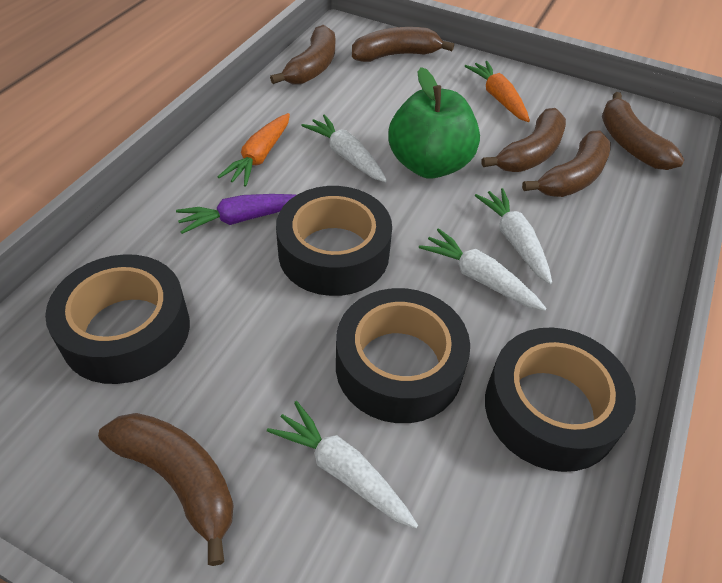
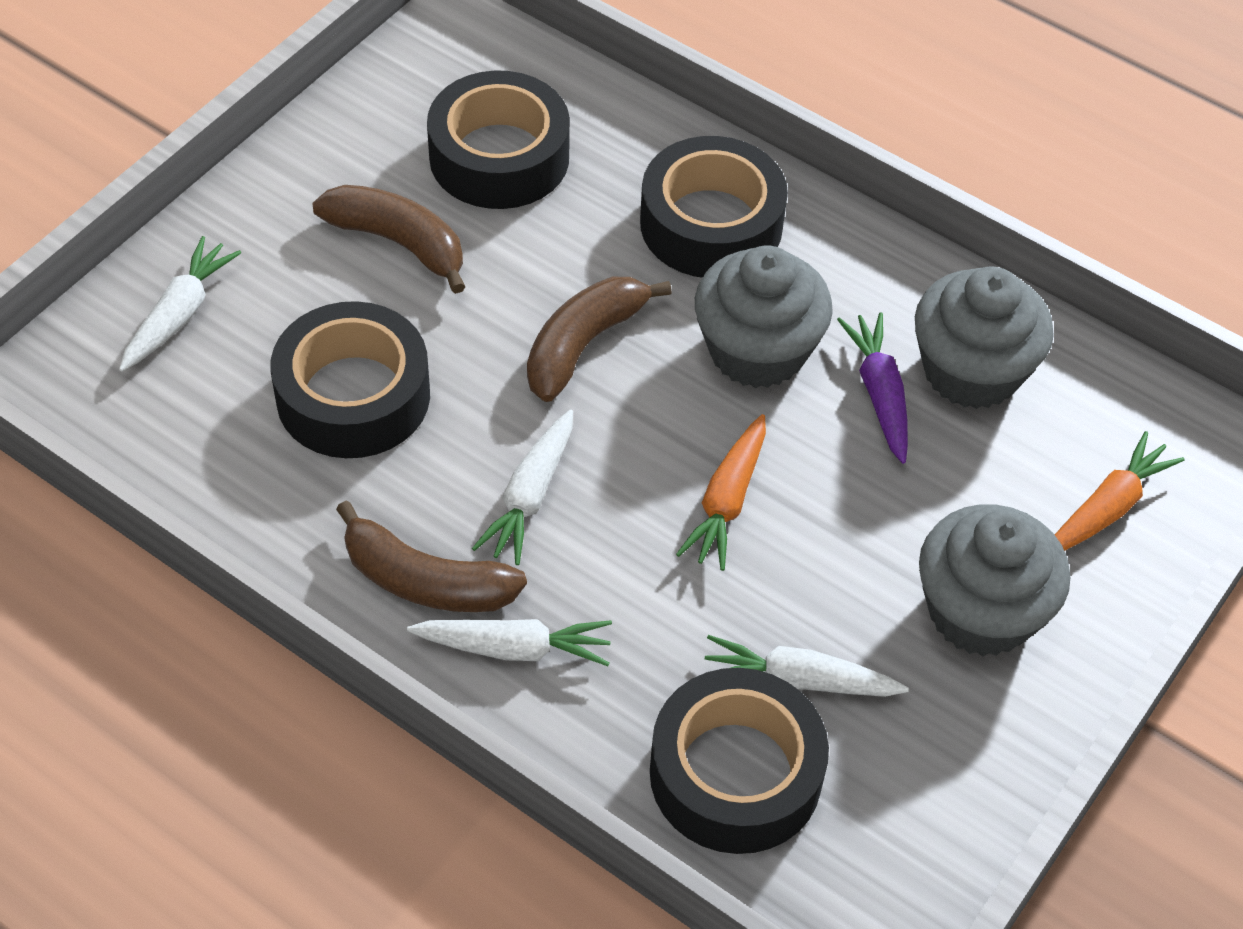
brown banana: [98,413,234,566] [270,25,335,84] [352,27,454,62] [481,108,566,172] [522,131,611,197] [602,92,685,170] = 6 -> [312,185,465,294] [336,501,527,612] [527,277,672,402] = 3
green apple: [388,67,480,179] = 1 -> none = 0
grey cupcake: none = 0 -> [695,246,833,388] [915,266,1054,409] [919,504,1070,656] = 3

